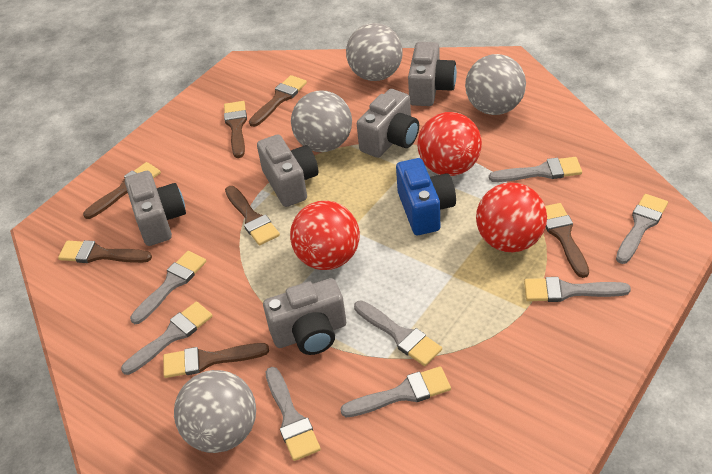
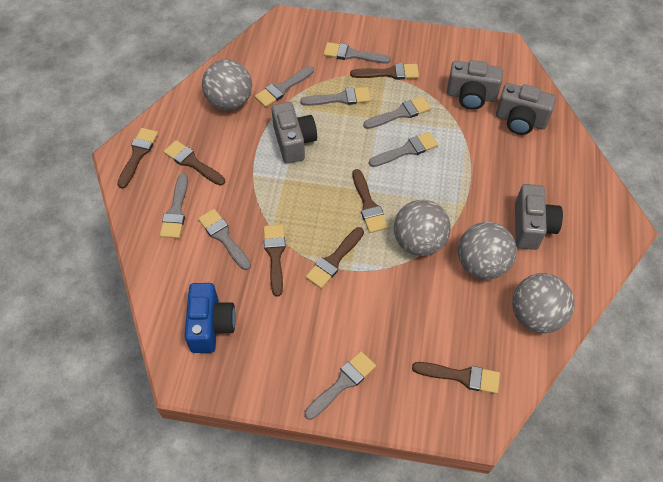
grey camera: [125,171,186,246] [257,134,318,207] [263,278,346,355] [357,89,419,158] [408,42,457,106] = 5 -> [272,102,317,164] [447,60,503,110] [496,83,556,135] [515,184,563,250] = 4
red ball: [290,201,360,270] [417,112,482,176] [476,182,547,252] = 3 -> none = 0

